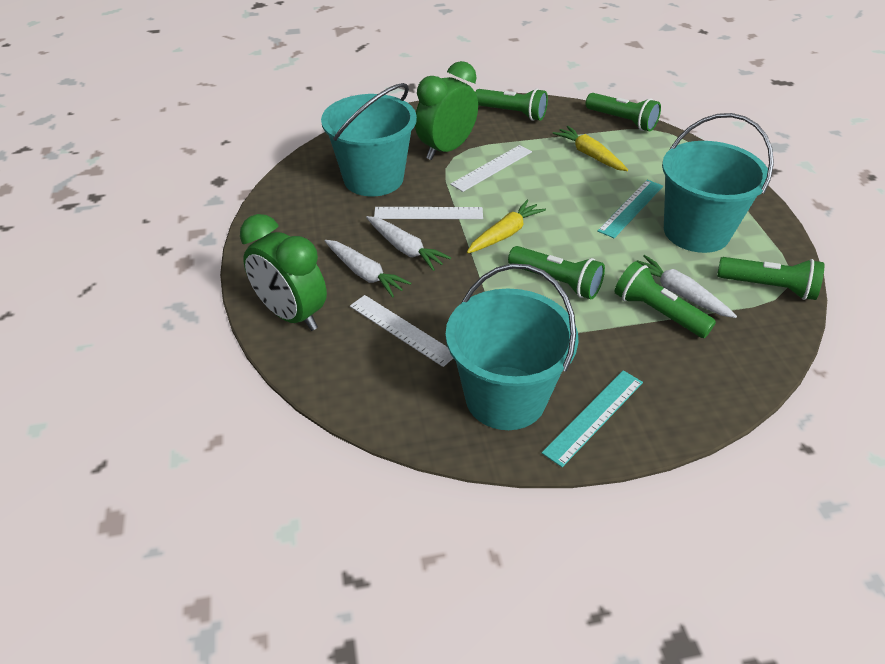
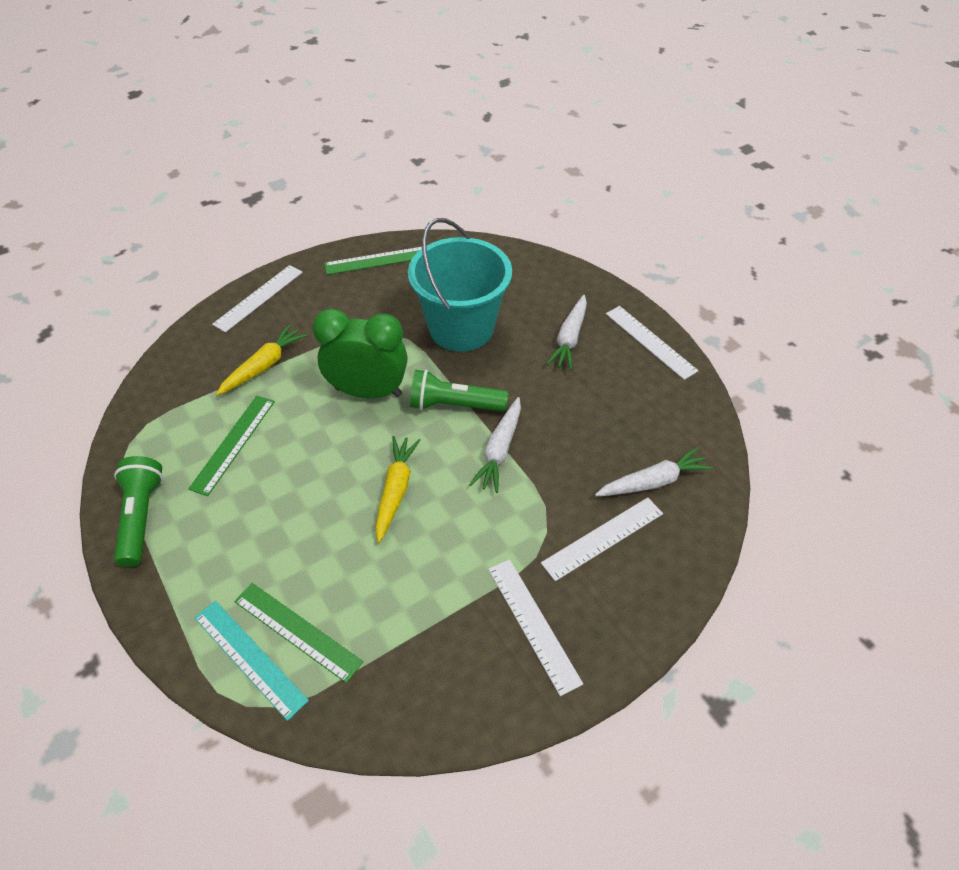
green clock: [240,214,327,331] [415,61,478,160] = 2 -> [312,308,408,398] = 1
green flashlight: [475,88,548,121] [508,246,605,299] [586,93,661,131] [615,261,716,338] [717,257,824,300] = 5 -> [114,456,163,567] [410,369,509,412] = 2
green ruler: none = 0 -> [188,396,275,496] [234,583,364,683] [324,247,422,275] = 3
turquoise bucket: [321,83,417,196] [446,264,578,430] [662,113,774,253] = 3 -> [408,218,512,352] = 1
turquoise ruler: [542,370,643,467] [597,180,663,238] = 2 -> [194,601,309,721] = 1
white ruler: [350,295,453,367] [374,207,483,219] [450,145,532,192] = 3 -> [212,265,303,333] [488,559,583,696] [541,497,663,581] [606,306,699,380] = 4

